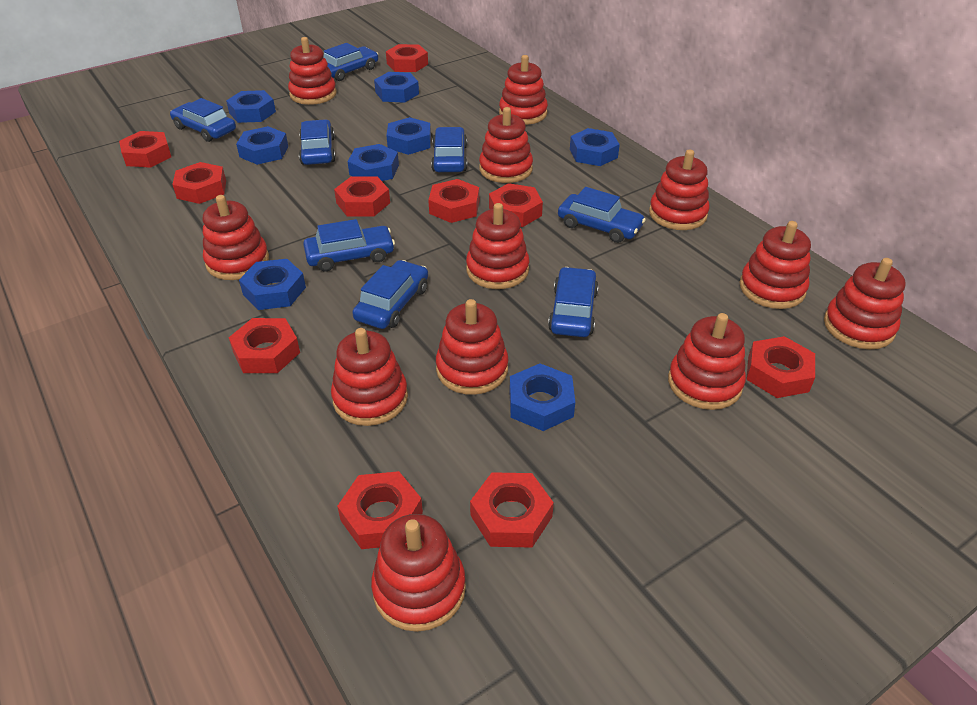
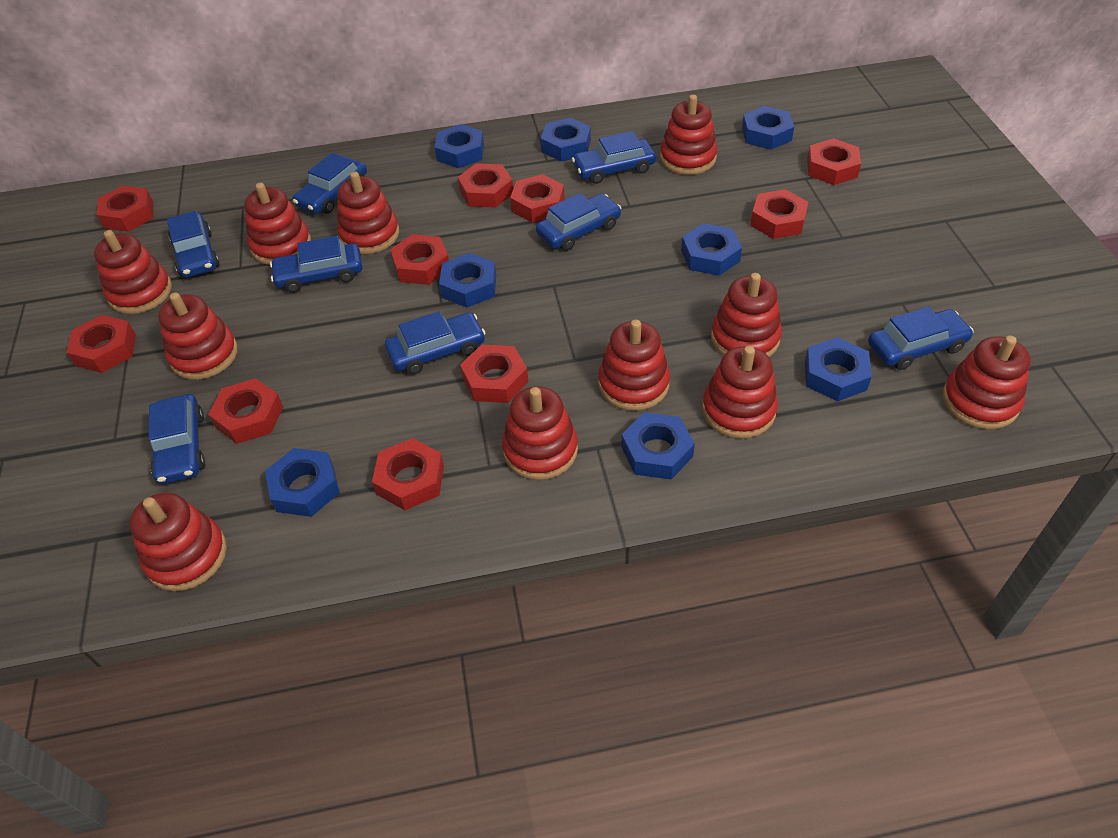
red stacking toy: [203,195,269,280] [288,37,337,105] [331,328,408,426] [371,514,466,632] [436,299,508,395] [466,203,529,289] [479,107,533,183] [499,55,548,125] [649,150,709,230] [668,313,746,410] [739,221,811,309] [824,258,906,349] = 12 -> [94,230,172,314] [129,492,227,591] [158,292,238,380] [244,183,311,265] [337,172,399,254] [502,386,578,480] [598,320,670,411] [660,94,717,175] [702,346,778,438] [711,273,782,357] [943,335,1031,429] = 11

